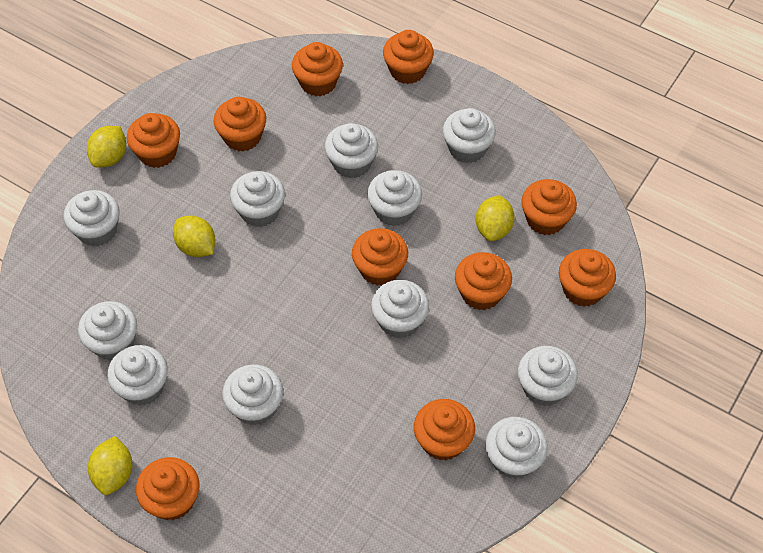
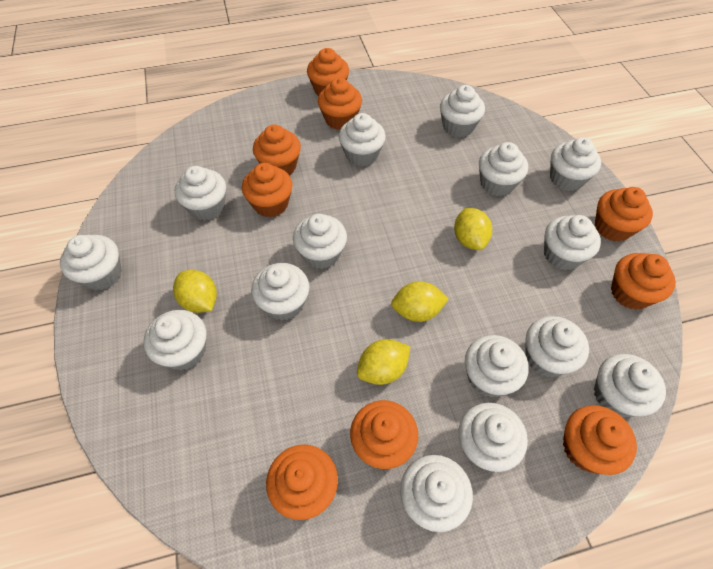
orange cupcake: [127,113,180,168] [136,457,199,520] [213,97,266,152] [292,42,343,96] [352,228,408,286] [383,30,434,84] [414,399,475,461] [455,252,512,310] [521,179,577,235] [559,249,616,307] = 10 -> [242,163,293,217] [253,124,301,175] [266,444,338,520] [307,48,349,96] [318,77,362,130] [350,400,418,469] [563,405,637,475] [595,187,653,242] [611,253,676,310] = 9
white cupcake: [64,190,119,246] [78,301,137,361] [107,345,168,405] [222,364,283,426] [230,171,285,227] [325,123,378,178] [367,170,422,226] [371,280,429,339] [443,108,496,163] [485,417,548,479] [518,346,578,406] = 11 -> [60,235,122,291] [144,310,207,370] [175,166,226,221] [251,263,309,321] [293,214,347,269] [339,113,386,166] [400,455,473,532] [440,85,485,138] [458,403,528,472] [465,335,529,397] [479,142,528,196] [525,316,589,377] [544,215,601,270] [550,137,601,191] [594,354,666,417] = 15

